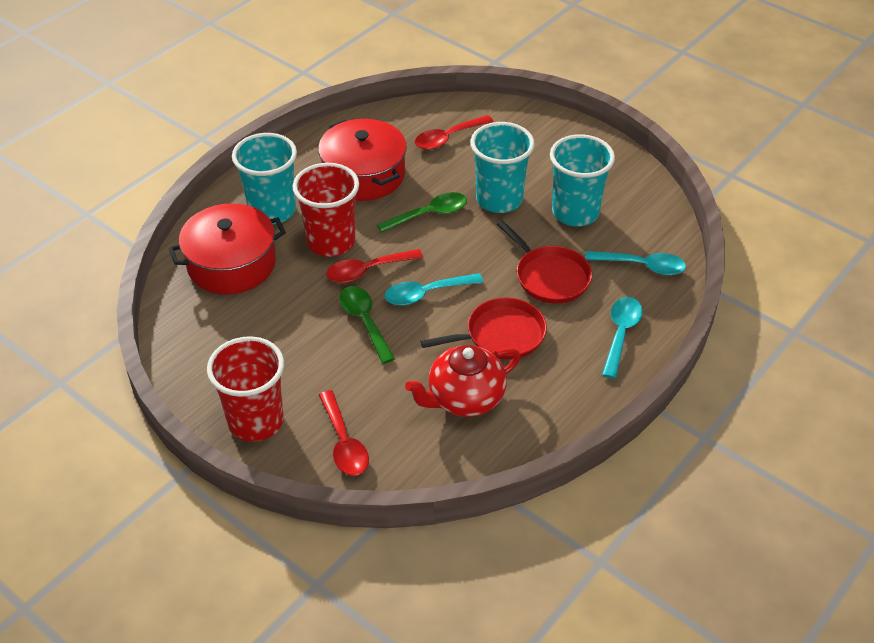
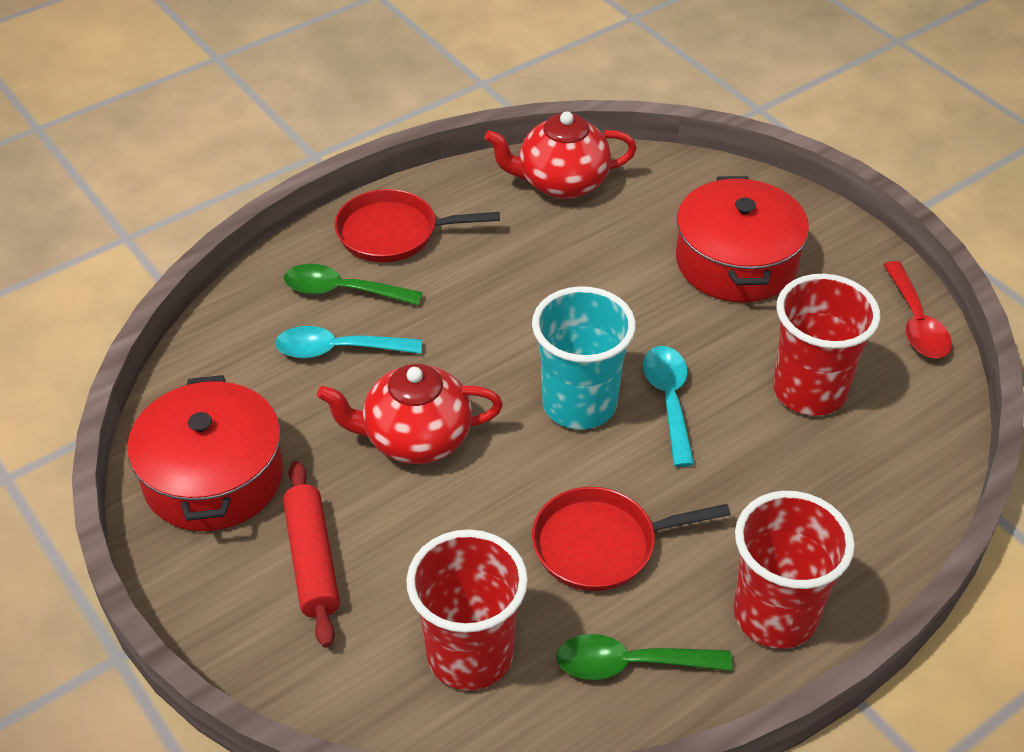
red cup: [207,336,284,442] [293,163,359,257] = 2 -> [406,529,528,691] [734,491,855,649] [773,274,880,416] = 3
red rolling pin: none = 0 -> [283,461,340,648] = 1
red spoon: [319,390,369,476] [326,249,423,283] [415,115,494,150] = 3 -> [883,261,952,358] = 1
red teapot: [405,345,521,417] = 1 -> [317,364,503,464] [484,111,637,199] = 2
turquoise cup: [232,133,297,225] [470,122,535,213] [550,134,615,227] = 3 -> [532,286,636,429] = 1
turquoise spoon: [385,273,484,305] [585,251,686,275] [602,297,643,379] = 3 -> [275,326,422,359] [643,346,694,467] = 2

